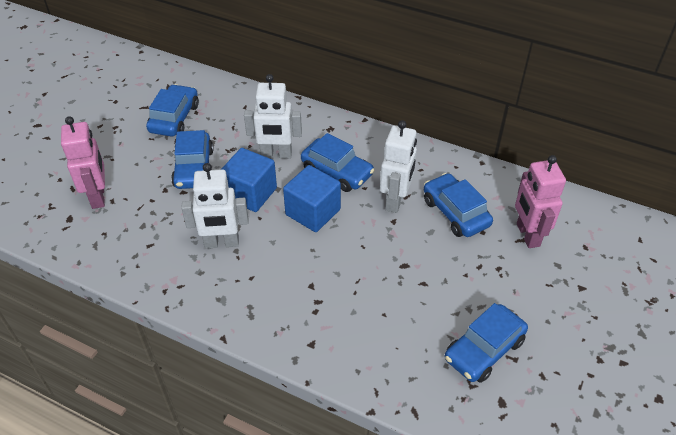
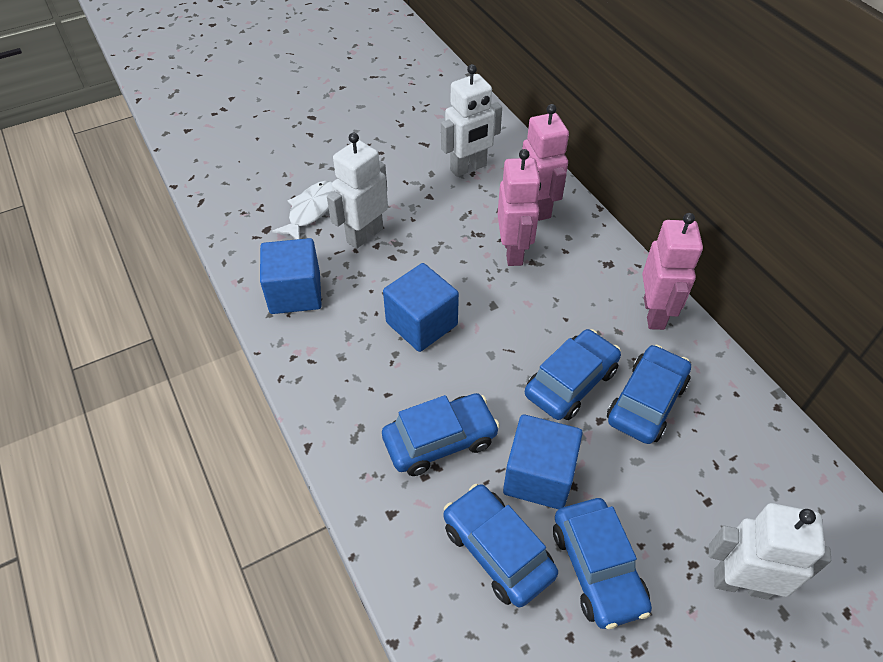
blue cube: [222,148,277,212] [283,165,341,232] = 2 -> [260,238,322,314] [383,263,459,352] [503,415,583,509] = 3
pink robot: [61,116,105,209] [515,155,566,248] = 2 -> [497,149,541,266] [522,104,569,221] [642,213,703,330] = 3
white fish: none = 0 -> [272,181,333,239] = 1

